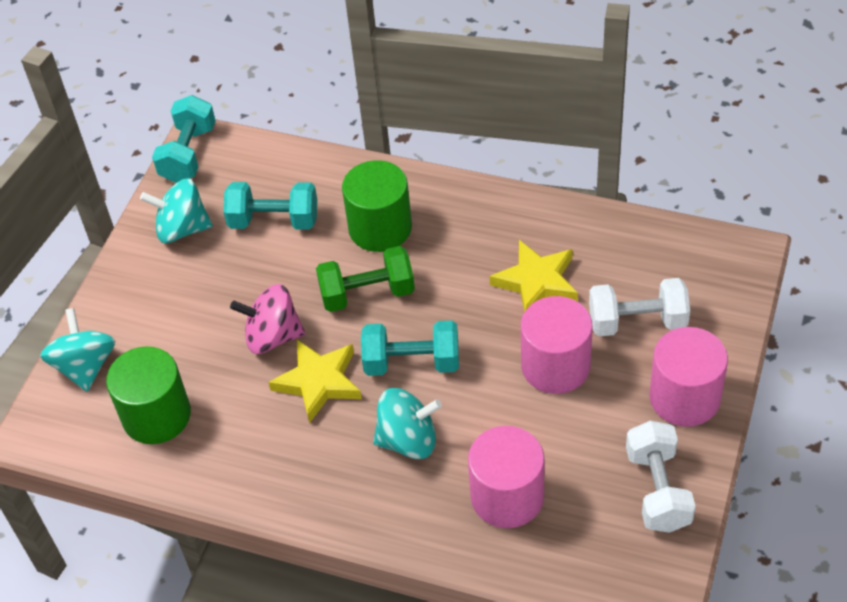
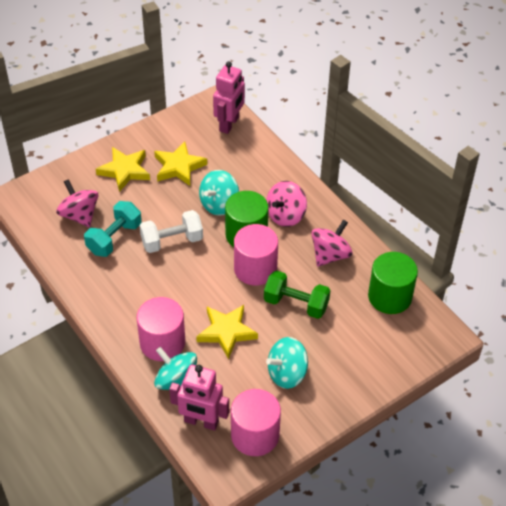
pink robot: none = 0 -> [169,364,229,431] [213,61,245,134] = 2
pink spinning top: [230,284,305,354] = 1 -> [56,179,99,227] [266,181,307,227] [311,220,353,267] = 3
turquoise dumbbell: [152,95,216,183] [223,182,317,230] [361,320,459,376] = 3 -> [84,201,142,257] = 1
white dumbbell: [589,278,690,336] [626,421,696,533] = 2 -> [139,210,203,253] = 1
yellow star: [268,340,362,424] [490,240,578,312] = 2 -> [96,147,150,192] [154,141,207,186] [196,305,258,359] = 3

